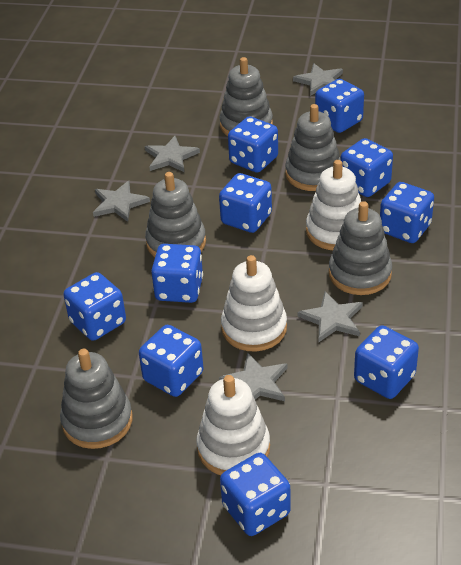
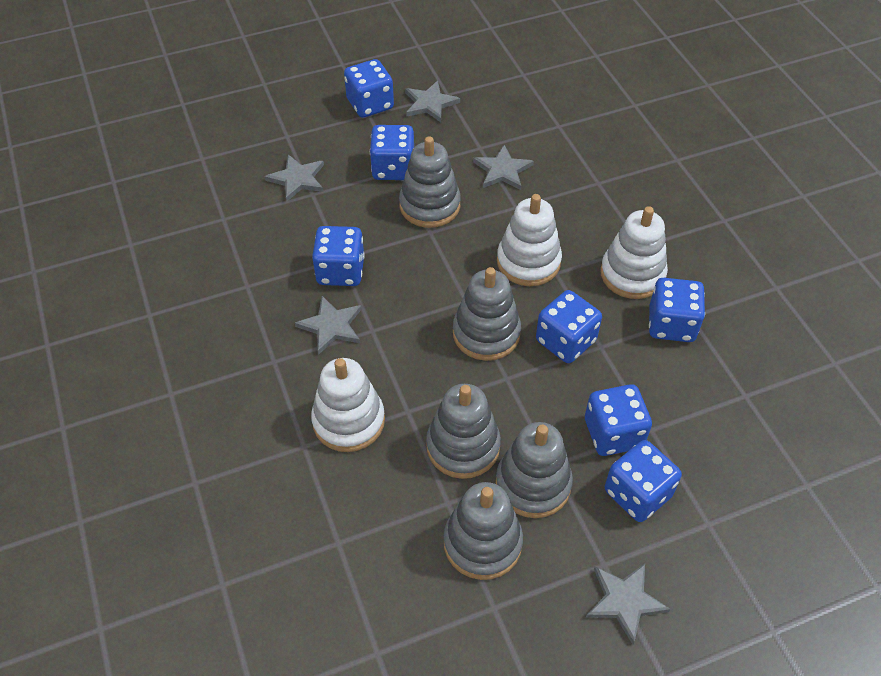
blue dice: [64,272,126,341] [139,325,204,397] [151,244,203,303] [219,173,272,233] [220,453,291,536] [228,116,278,173] [315,79,364,133] [340,138,393,197] [354,325,419,399] [380,182,434,243] = 10 -> [312,226,365,286] [344,59,394,118] [370,125,414,180] [536,290,602,363] [585,384,652,456] [605,440,682,522] [649,278,705,342] = 7

